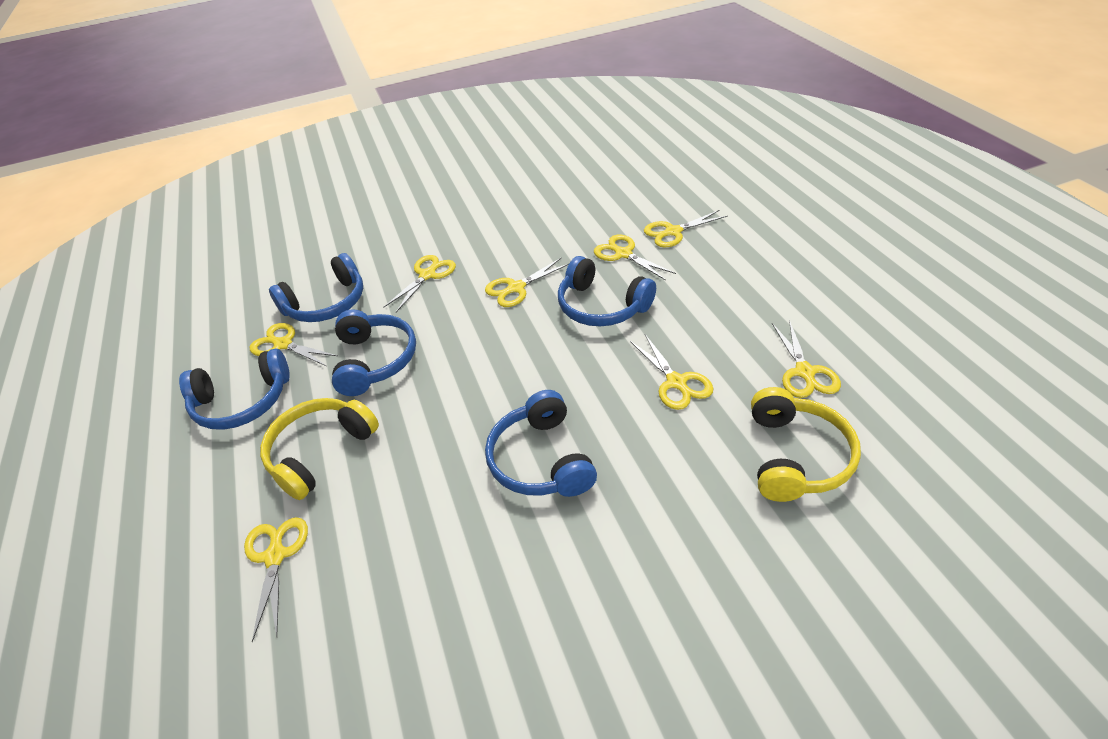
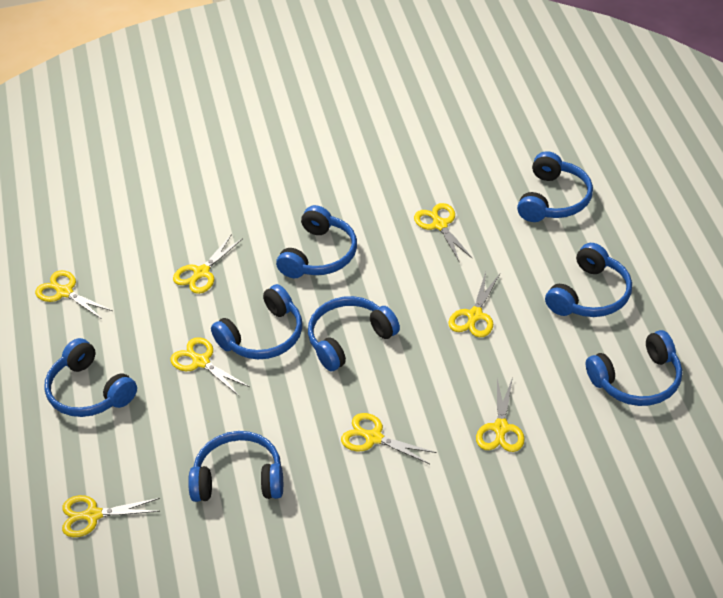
blue headphones: [179,349,290,430] [269,253,363,322] [332,309,416,396] [485,390,597,497] [558,256,656,326] = 5 -> [45,338,137,417] [188,431,283,502] [211,284,302,359] [276,205,357,278] [308,296,400,371] [517,151,593,222] [545,243,632,317] [586,330,682,406] = 8
yellow headphones: [260,398,379,500] [751,387,861,502] = 2 -> none = 0

